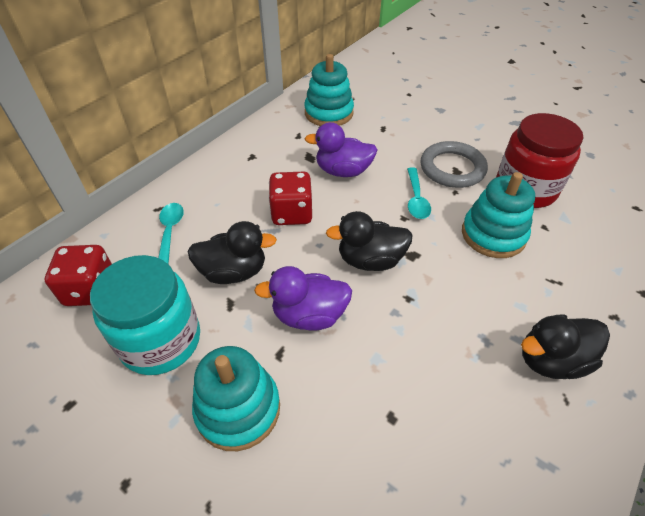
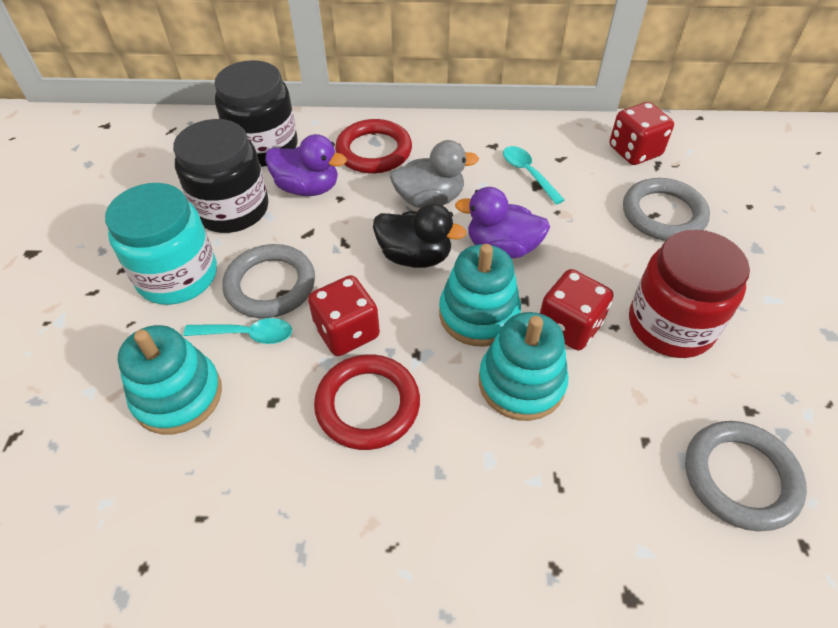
black duck: [187,221,277,284] [326,211,413,271] [521,314,610,379] = 3 -> [373,203,466,268] = 1
black jar: none = 0 -> [173,119,268,233] [214,60,298,167] = 2
grey duck: none = 0 -> [390,140,479,208] = 1
grey ring: [421,141,488,188] = 1 -> [222,244,315,318] [623,178,710,241] [685,421,807,531] = 3
red dice: [45,245,112,306] [269,171,312,225] = 2 -> [308,275,380,356] [540,269,613,350] [610,102,674,165] = 3
red ring: none = 0 -> [314,354,420,450] [335,119,412,173] = 2

